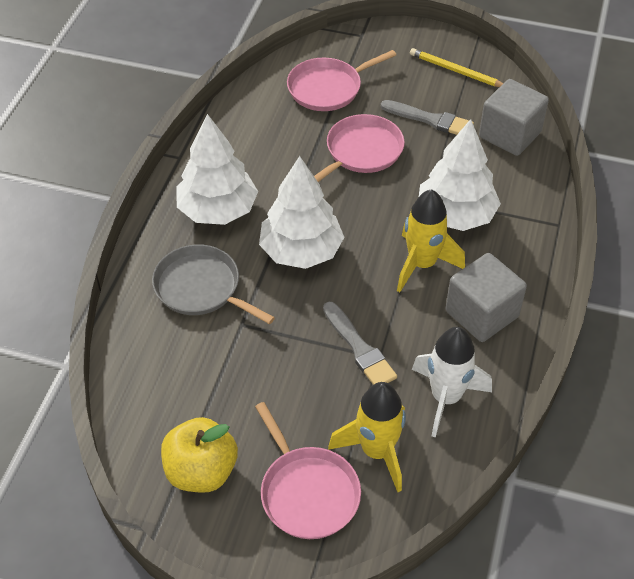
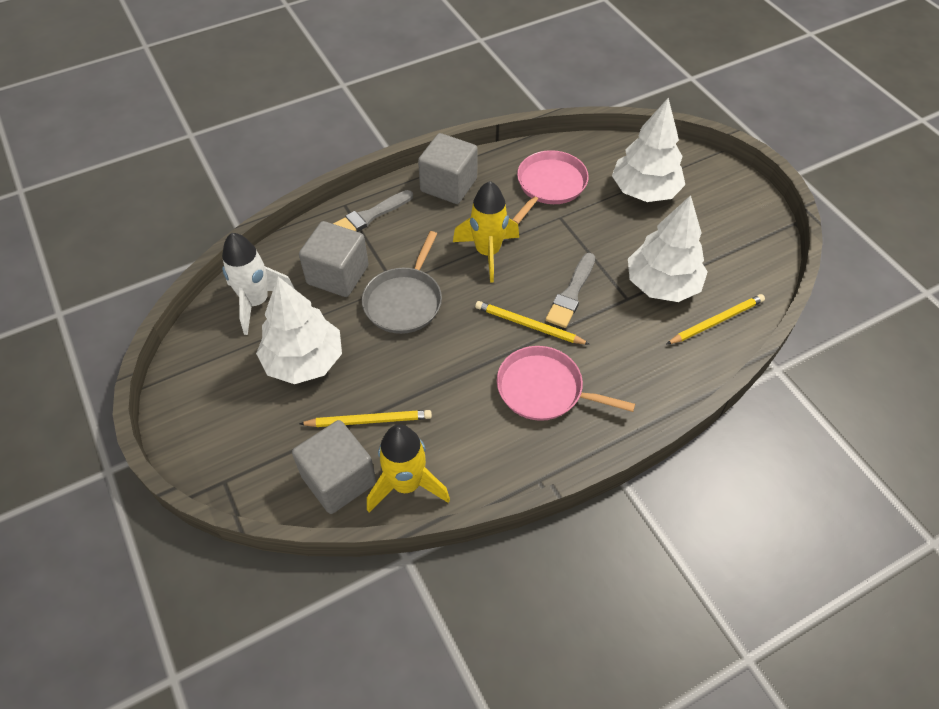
grey cube: [445,253,527,342] [479,79,549,156] = 2 -> [292,420,376,514] [299,221,369,297] [418,133,478,204] = 3
pink pan: [255,402,361,539] [287,50,396,111] [314,114,405,182] = 3 -> [497,346,635,421] [512,150,589,224] = 2
yellow apple: [161,417,238,493] = 1 -> none = 0
yellow pencil: [410,48,503,87] = 1 -> [299,410,432,427] [475,301,590,345] [667,294,765,344] = 3

